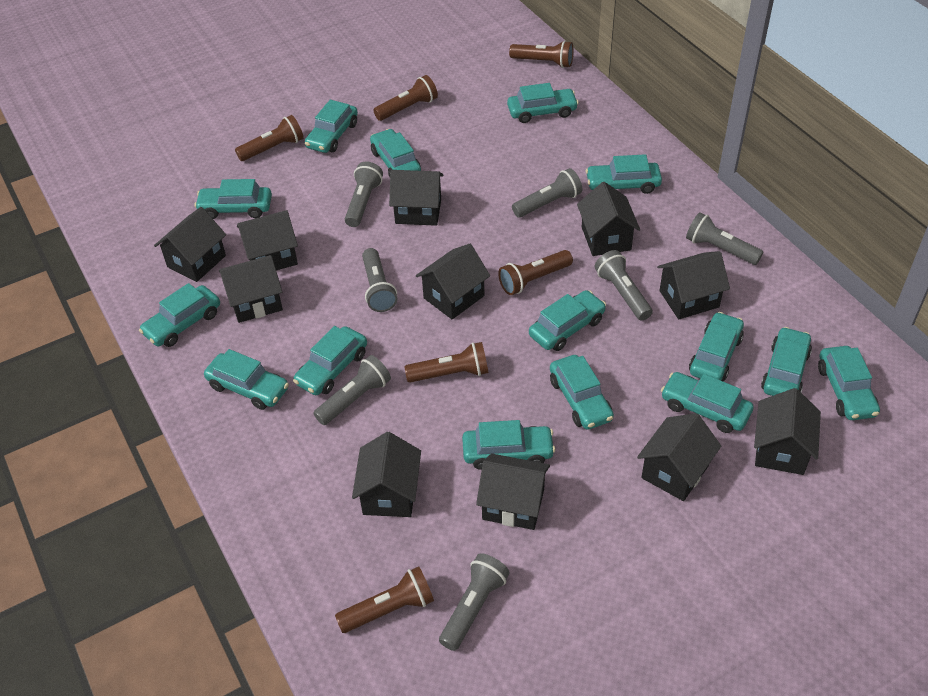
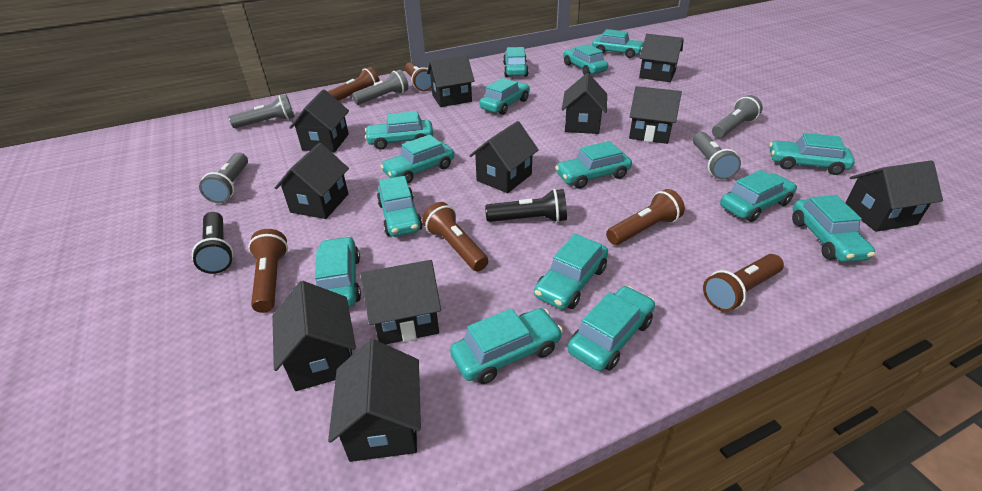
black flashlight: none = 0 -> [192,212,234,274] [485,189,567,223] = 2
grey flashlight: [313,355,391,425] [345,162,383,227] [362,248,397,312] [439,553,510,651] [512,168,582,218] [595,250,653,321] [686,213,763,265] = 7 -> [199,153,248,203] [228,95,295,128] [352,70,409,105] [693,132,741,180] [712,95,763,138] = 5

